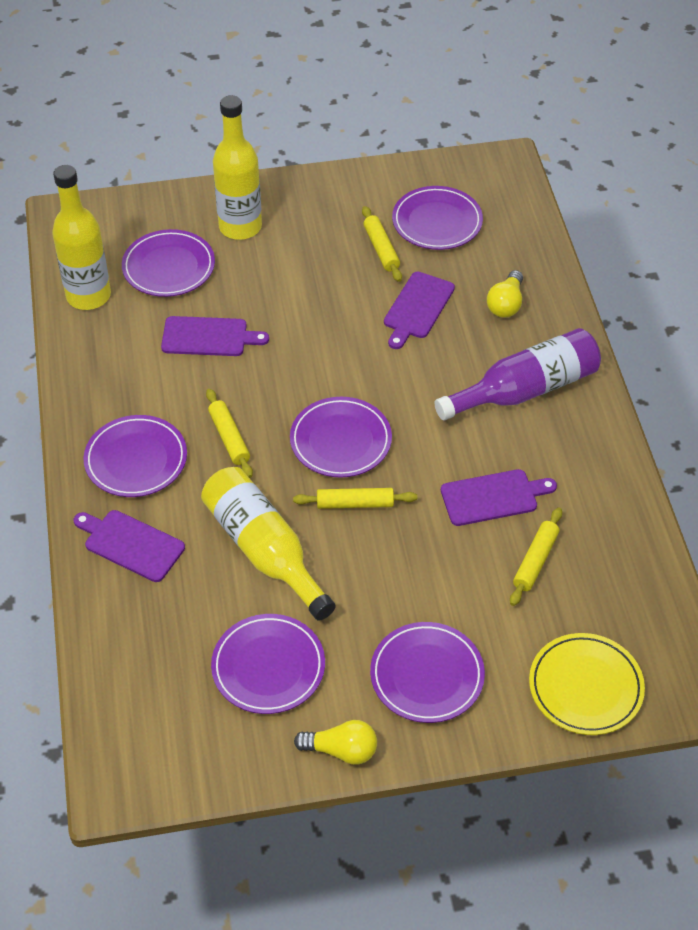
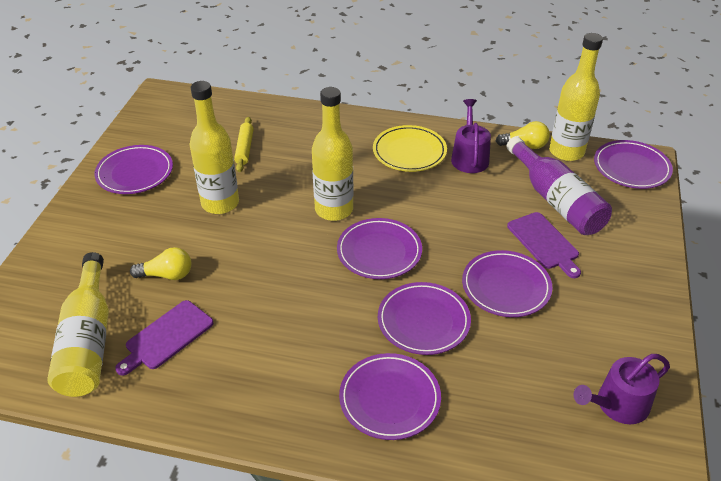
purple cutting board: [74,510,185,582] [161,316,269,356] [384,272,455,349] [441,469,557,526] = 4 -> [115,300,214,376] [507,212,581,278] = 2
purple watering can: none = 0 -> [451,99,491,173] [573,354,670,424] = 2
yellow bottle: [52,165,111,310] [201,467,336,620] [213,95,262,240] = 3 -> [47,252,109,397] [190,81,239,214] [312,87,353,221] [549,33,603,161] = 4
yellow rolling pin: [206,389,253,478] [293,488,417,509] [362,206,402,282] [510,508,562,606] = 4 -> [234,117,254,172] = 1

